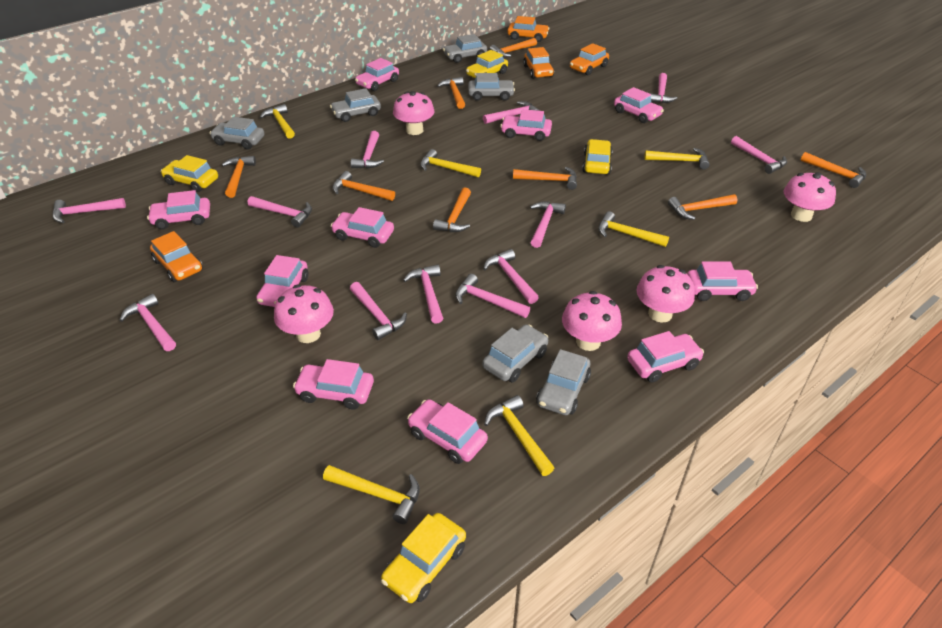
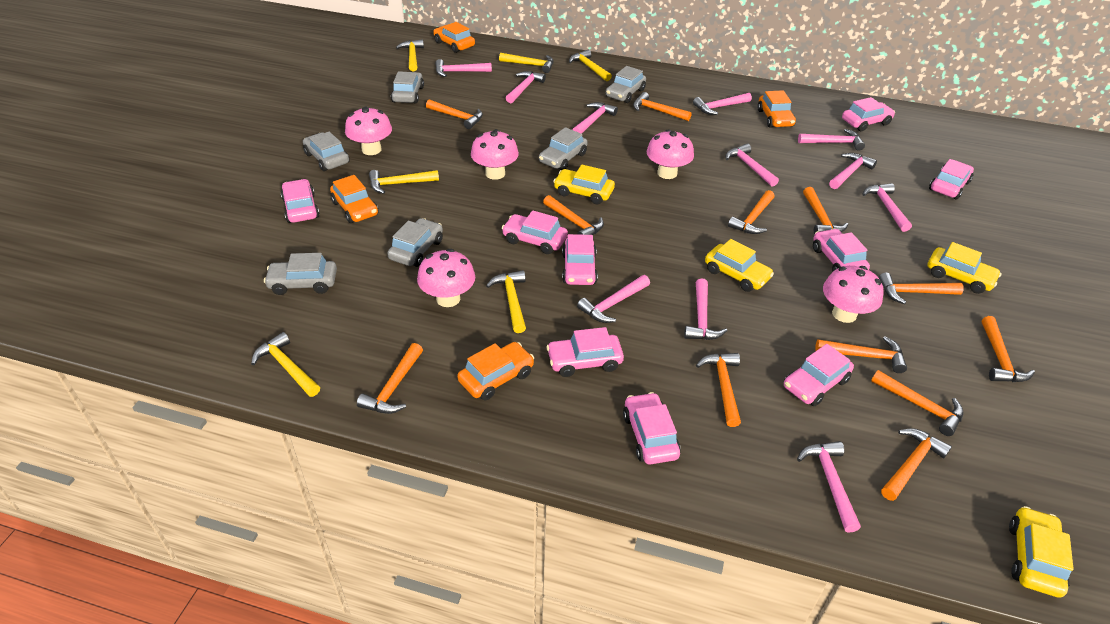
orange hammer: [222,156,256,198] [332,171,395,201] [433,187,471,232] [437,77,465,109] [490,38,537,57] [513,167,577,190] [668,194,737,220] [800,152,866,188] = 8 -> [357,343,423,414] [426,99,483,129] [543,195,604,235] [633,92,692,121] [696,353,741,427] [728,190,775,234] [803,187,848,235] [815,336,907,373] [871,370,963,436] [878,273,964,304] [881,428,952,501] [981,316,1035,382] = 12
pink car: [147,190,210,229] [256,255,309,307] [293,359,374,409] [331,207,394,248] [355,58,399,91] [407,399,488,464] [500,109,552,141] [614,87,664,123] [627,331,704,382] [687,261,758,301] = 10 -> [281,179,319,223] [502,210,568,254] [546,327,624,377] [562,234,598,285] [623,392,681,465] [784,344,854,406] [813,229,870,271] [842,97,895,131] [929,159,974,199] = 9
pink hammer: [52,198,126,223] [119,294,176,351] [248,196,312,228] [350,282,407,340] [351,131,384,169] [403,264,443,324] [455,274,530,318] [483,101,540,124] [483,249,539,304] [530,202,566,248] [650,73,678,103] [731,136,787,174] = 12 -> [435,59,492,77] [506,71,546,103] [573,102,618,134] [577,275,650,323] [684,279,727,340] [693,93,752,115] [726,143,779,187] [797,441,861,532] [798,129,865,151] [829,153,877,189] [863,183,912,232] = 11

